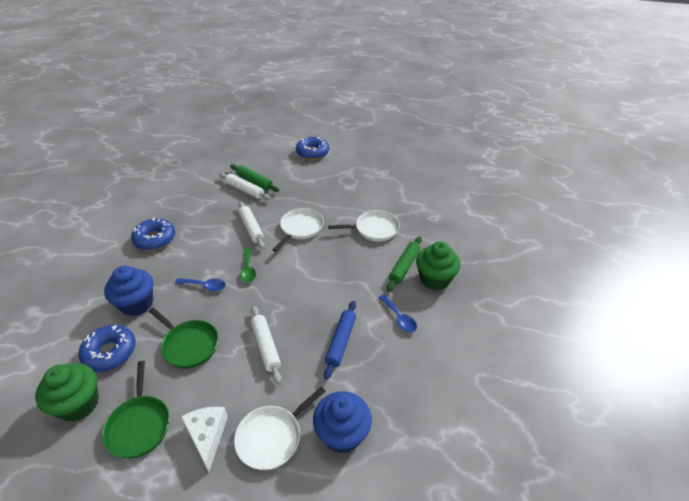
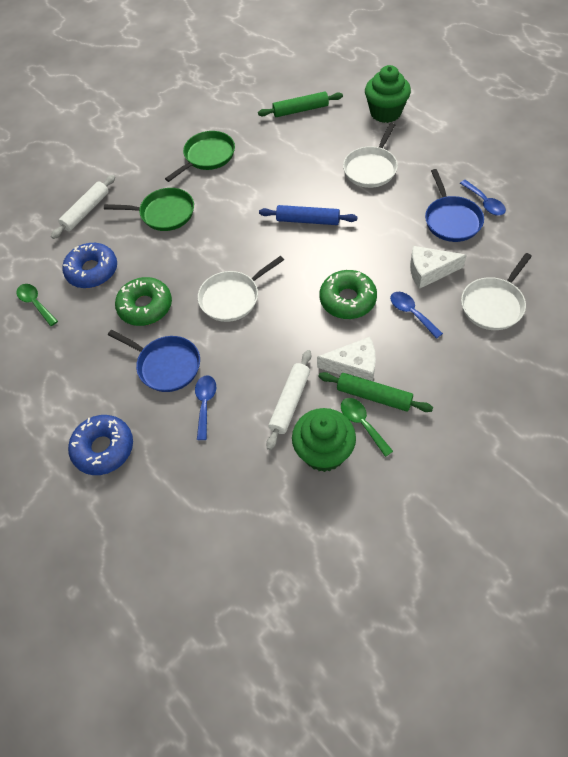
blue cupcake: [104,266,153,316] [313,391,372,454] = 2 -> none = 0
blue donut: [78,325,136,372] [131,218,175,250] [296,137,329,160] = 3 -> [62,243,117,288] [68,415,133,475] = 2
blue pan: none = 0 -> [108,330,200,392] [425,169,484,242] = 2
blue spoon: [175,278,226,291] [379,294,417,332] = 2 -> [195,375,216,440] [390,292,443,339] [460,180,506,215] = 3
green donut: none = 0 -> [115,277,172,326] [319,270,377,319] = 2
green spoon: [240,248,256,283] = 1 -> [16,284,58,326] [341,398,393,457] = 2
white cheese: [181,407,228,472] = 1 -> [317,337,376,381] [410,246,467,289] = 2
white rolling pin: [219,173,271,200] [239,202,265,249] [251,306,281,384] = 3 -> [51,175,115,239] [266,350,311,450] = 2

